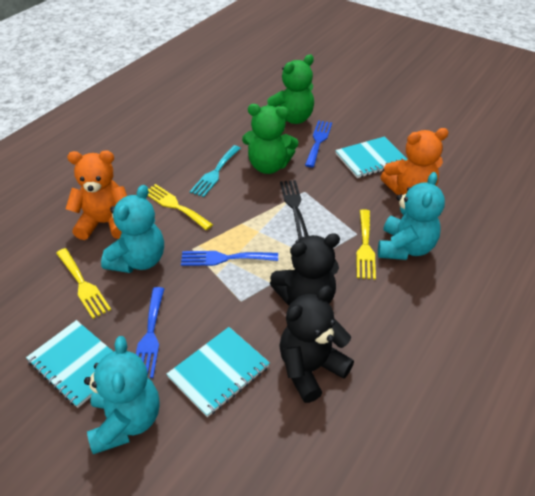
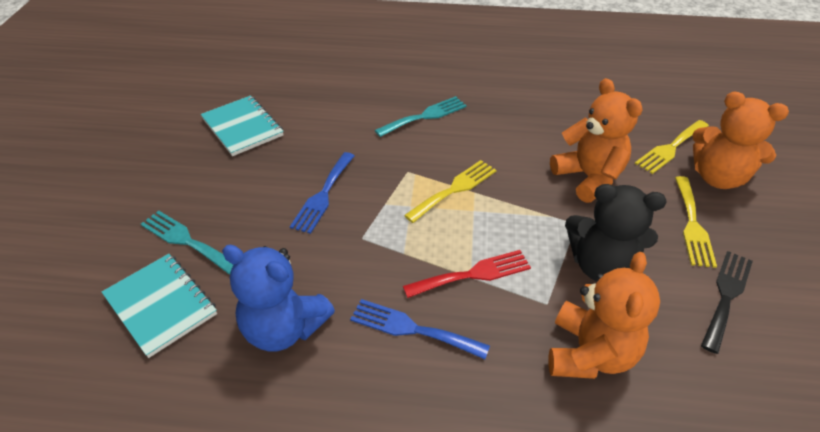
black teddy bear: [270,233,340,305] [279,286,354,403] = 2 -> [565,184,666,282] = 1
blue fork: [136,287,164,378] [181,251,278,266] [305,120,332,167] = 3 -> [290,152,355,234] [350,299,490,359] = 2
blue teddy bear: none = 0 -> [222,245,335,352] = 1
green teddy bear: [242,104,298,174] [267,54,314,124] = 2 -> none = 0
orange teddy bear: [66,151,127,240] [381,128,449,195] = 2 -> [548,252,660,379] [550,78,643,203] [692,92,789,189] = 3
red fork: none = 0 -> [403,250,531,298] = 1
turquoise fork: [190,145,241,197] = 1 -> [141,210,233,274] [375,96,467,137] = 2
turquoise notebook: [26,320,114,408] [167,327,270,417] [335,136,408,178] = 3 -> [102,254,217,358] [201,95,284,156] = 2
turquoise teddy bear: [84,336,159,454] [101,185,164,273] [378,172,445,260] = 3 -> none = 0

